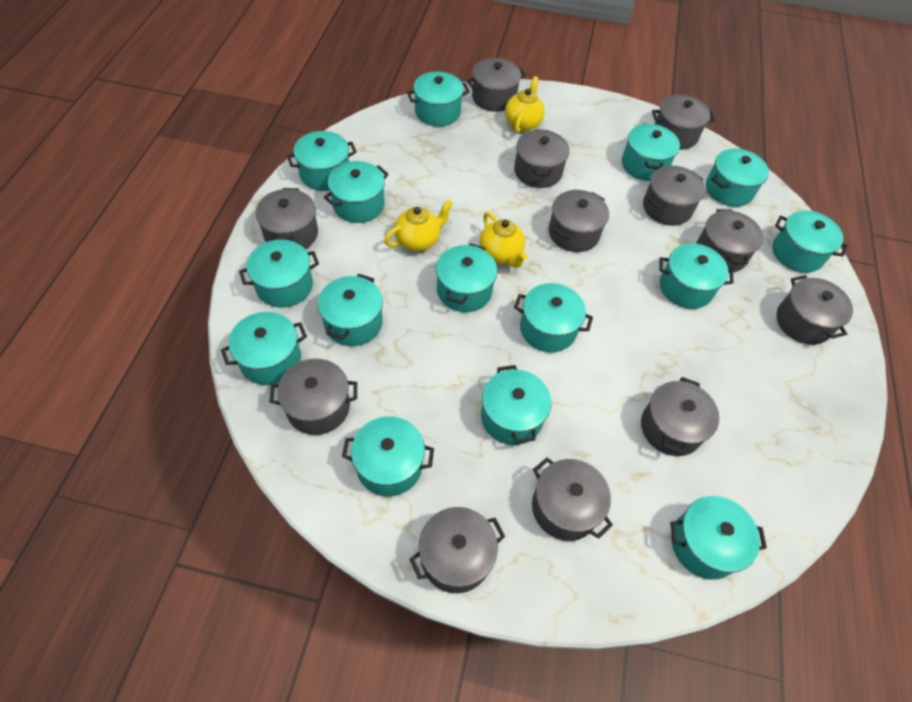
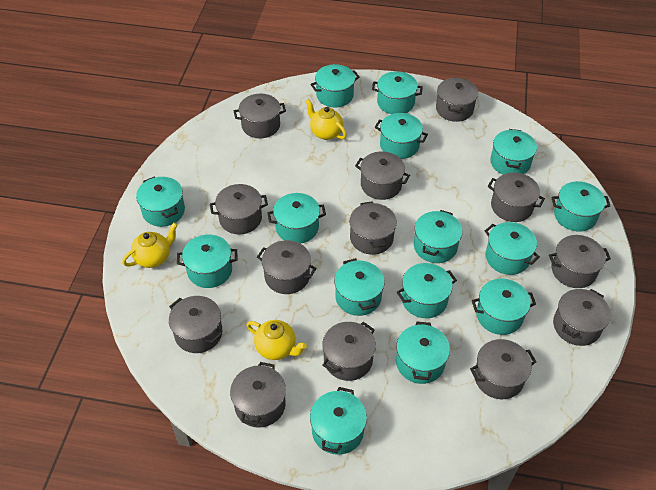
grey pot: [255,188,318,249] [270,359,357,435] [409,507,505,593] [467,58,526,112] [514,129,570,188] [532,458,613,541] [549,190,609,252] [641,377,719,456] [643,165,705,226] [652,95,715,150] [696,209,763,273] [776,275,853,345] = 12 -> [169,296,222,353] [210,184,268,235] [230,362,286,428] [234,94,286,138] [257,240,316,294] [322,322,376,381] [349,201,397,255] [355,151,410,200] [436,77,478,122] [470,339,536,399] [488,173,545,222] [549,235,611,288] [553,289,611,346] = 13

